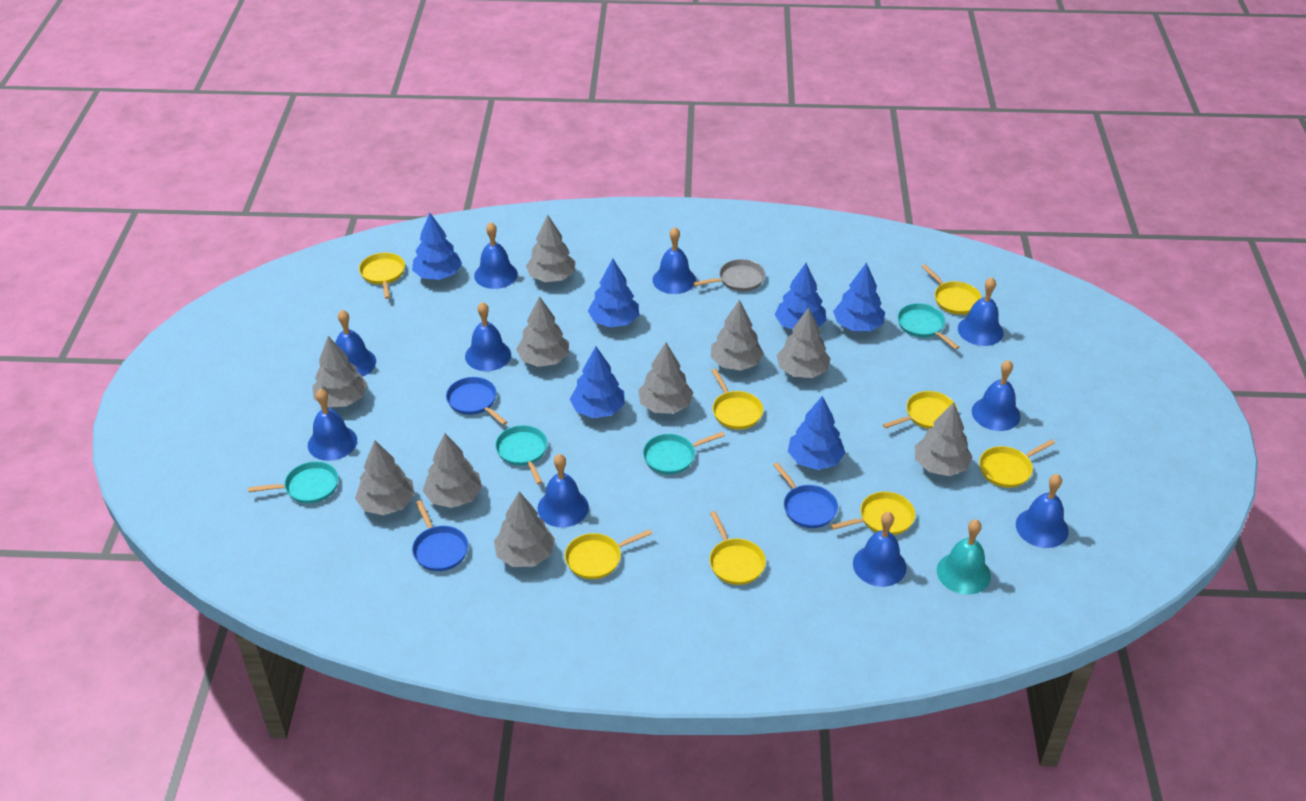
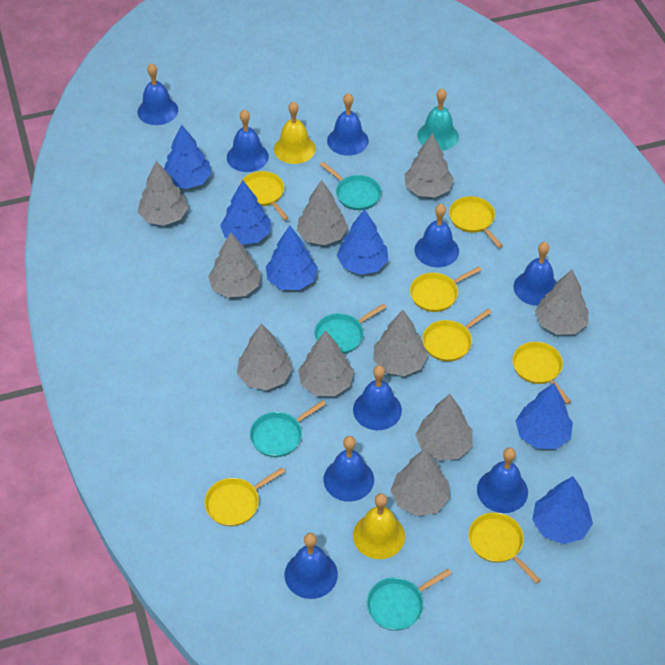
blue bell: [308,389,357,461] [335,310,376,377] [465,302,511,371] [474,222,518,289] [537,454,589,528] [652,227,696,294] [853,512,906,587] [958,277,1003,346] [972,360,1020,431] [1016,474,1069,548] = 10 -> [138,63,178,125] [227,109,269,172] [284,533,338,599] [324,436,374,502] [327,93,369,156] [353,365,402,430] [414,204,459,267] [477,447,528,513] [513,242,557,306] = 9
blue pan: [412,500,468,571] [446,377,507,425] [773,462,838,528] = 3 -> none = 0
grey pan: [693,259,765,291] = 1 -> none = 0
yellow bell: none = 0 -> [274,101,316,164] [353,493,405,559] = 2
yellow pan: [359,253,405,299] [565,529,652,579] [709,511,766,585] [711,369,763,430] [831,492,915,535] [883,391,958,429] [922,264,982,315] [979,439,1055,488] = 8 -> [204,467,285,526] [239,171,289,220] [410,266,482,312] [422,309,492,362] [449,196,503,248] [468,513,541,584] [512,342,571,404] = 7

